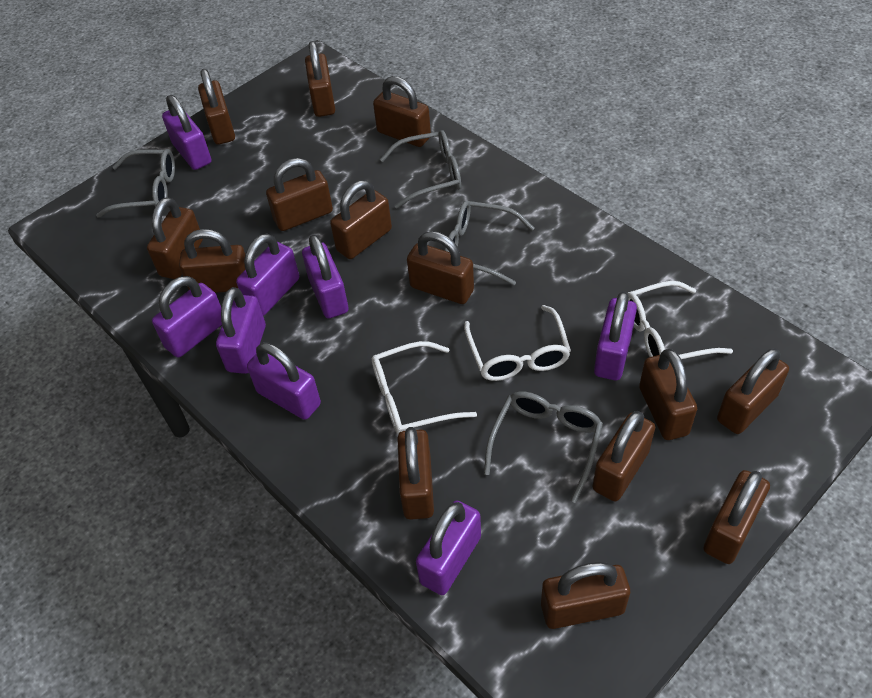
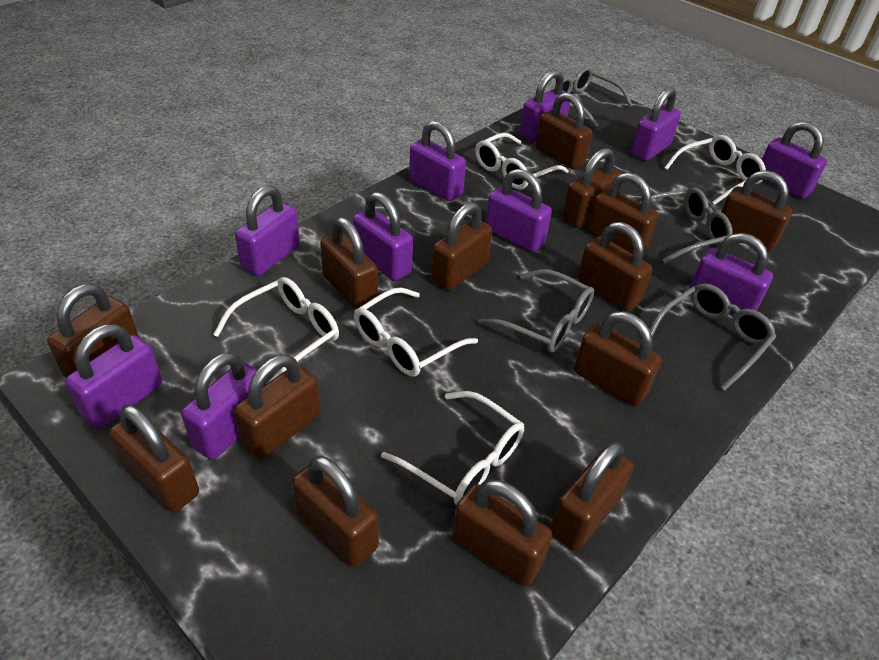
purple padlock: [152,276,222,358] [162,95,211,170] [216,287,266,374] [236,234,299,316] [247,342,321,420] [302,234,348,319] [416,500,481,595] [594,291,637,380] = 8 -> [65,324,162,429] [181,352,265,460] [235,185,300,276] [353,192,413,281] [409,121,466,201] [486,169,552,252] [520,70,570,142] [631,87,681,161] [689,233,773,314] [762,121,827,199] = 10
white glasses: [372,341,477,434] [464,305,571,381] [628,281,733,359] = 3 -> [213,277,339,383] [354,288,478,377] [381,391,524,505] [475,133,569,190] [664,135,766,205] = 5

